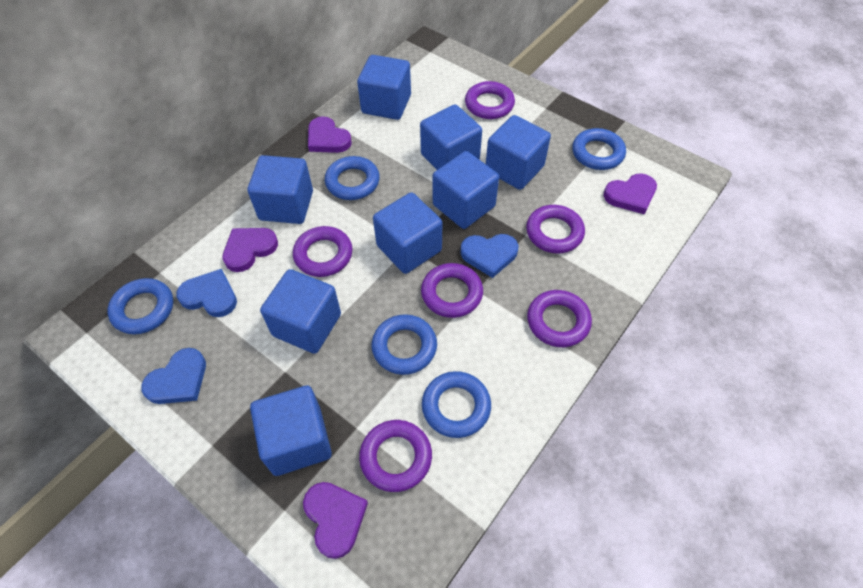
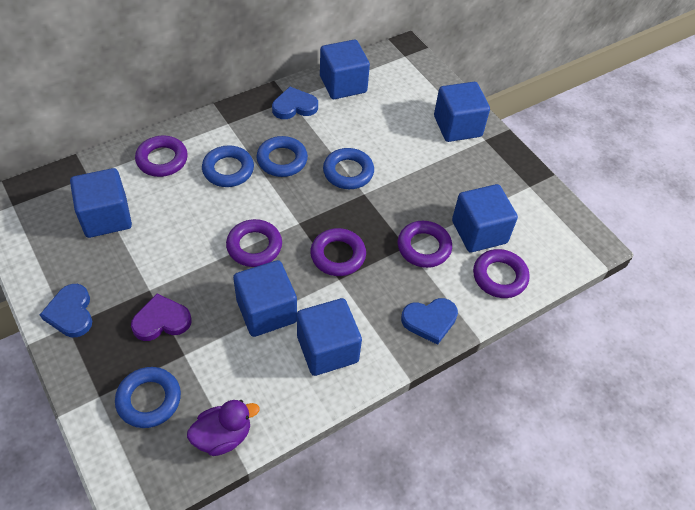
blue cube: [248,155,313,224] [250,386,332,476] [260,269,341,354] [357,55,411,120] [373,192,442,274] [420,104,482,170] [432,151,499,229] [486,115,551,190] = 8 -> [70,168,132,238] [233,260,297,337] [297,298,362,376] [320,40,370,99] [434,82,490,142] [452,184,518,252] = 6
blue ring: [107,278,173,334] [325,156,380,200] [372,314,437,375] [422,371,491,438] [572,128,626,170] = 5 -> [115,367,181,428] [202,145,254,187] [256,136,308,177] [323,148,374,189] = 4
purple duck: none = 0 -> [187,400,259,456] = 1
purple heart: [223,228,278,272] [303,482,368,559] [308,116,352,153] [604,173,657,214] = 4 -> [131,294,192,341] = 1
purple ring: [293,226,352,277] [359,420,432,492] [421,263,483,318] [465,81,515,119] [526,205,585,254] [527,290,592,347] = 6 -> [135,136,188,177] [226,219,282,267] [310,228,366,276] [398,221,452,268] [473,249,530,298] = 5

